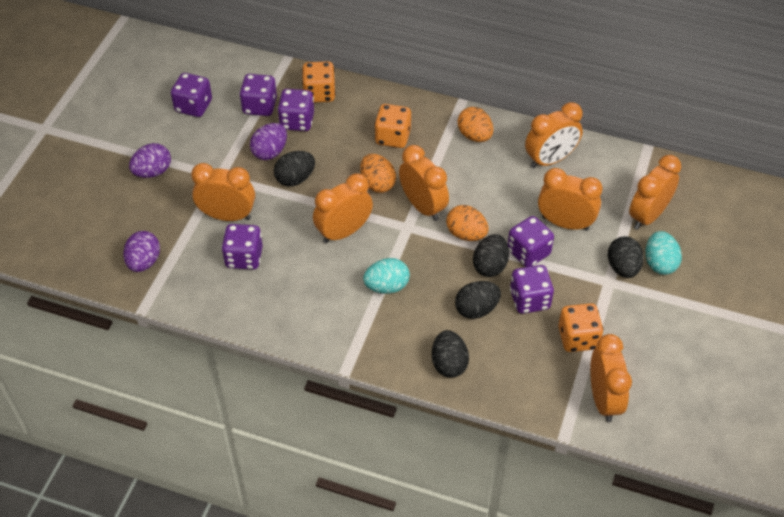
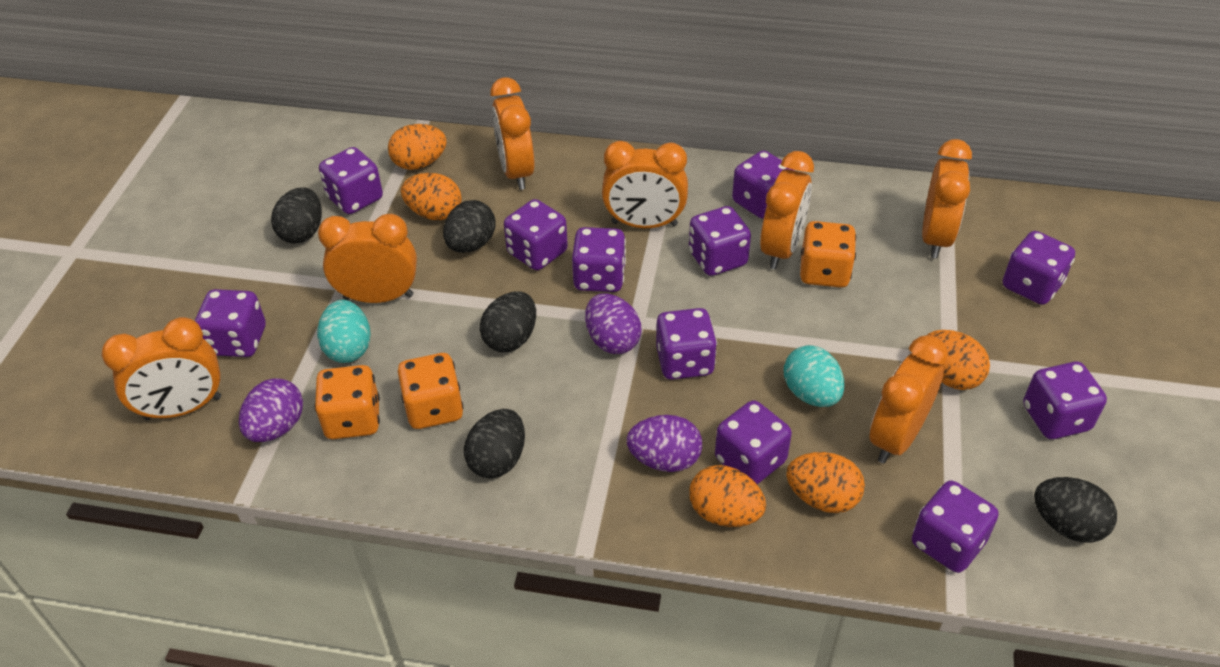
orange egg: [360,154,396,193] [446,205,489,241] [458,107,493,142] = 3 -> [388,124,447,170] [401,173,462,220] [689,465,766,527] [786,452,865,513] [927,330,990,390] = 5
purple dice: [171,73,212,117] [221,224,263,270] [239,74,277,116] [278,89,314,131] [508,216,554,267] [510,265,554,314] = 6 -> [195,289,265,357] [319,147,383,214] [504,199,568,270] [572,227,626,292] [656,308,717,380] [689,206,751,276] [715,400,792,484] [732,150,793,219] [912,481,998,573] [1003,231,1075,305] [1023,362,1107,439] = 11

